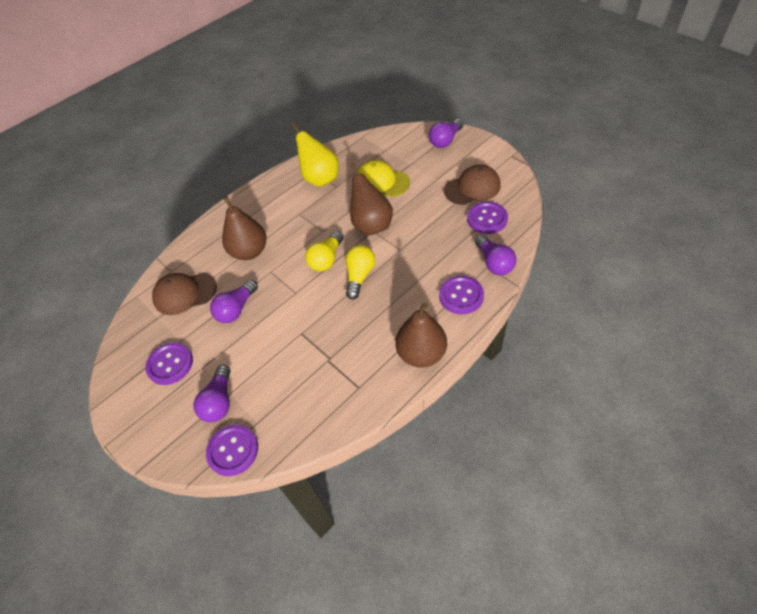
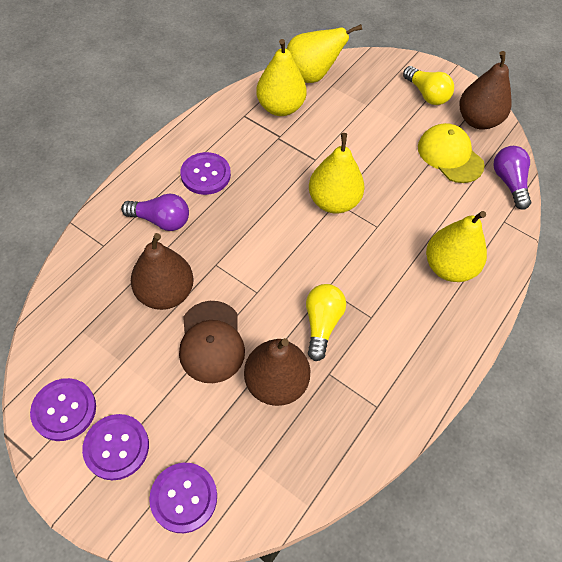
brown cap: [152,273,217,315] [444,164,501,205] = 2 -> [179,301,245,383] = 1
purple light bulb: [194,365,231,422] [210,280,258,323] [429,119,464,148] [475,235,516,275] = 4 -> [121,193,189,231] [493,146,531,210] = 2
yellow pear: [291,122,339,187] = 1 -> [256,39,307,116] [286,24,362,83] [309,133,364,214] [426,211,487,282] = 4

